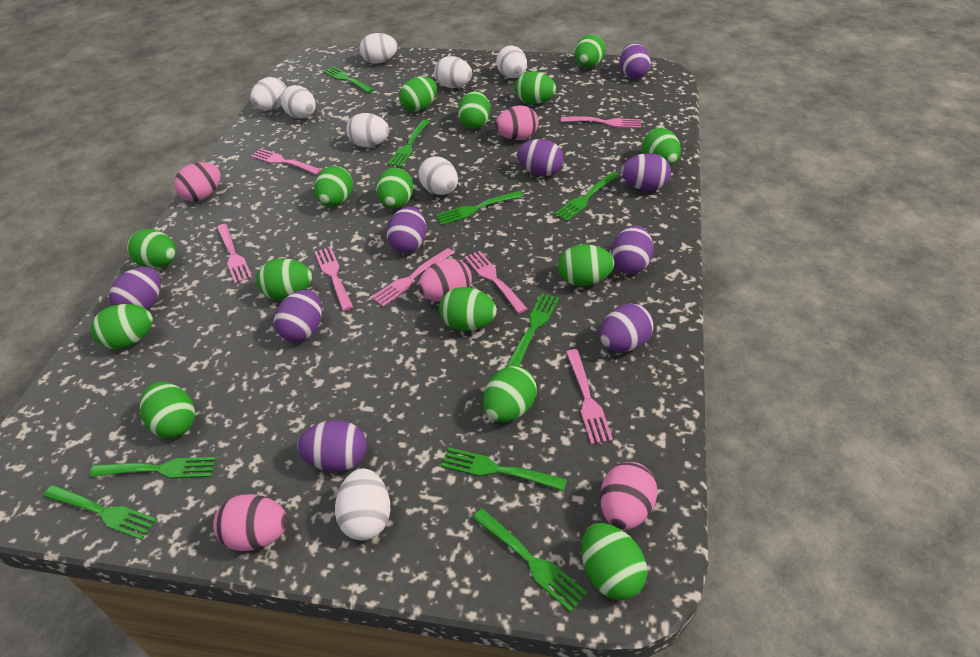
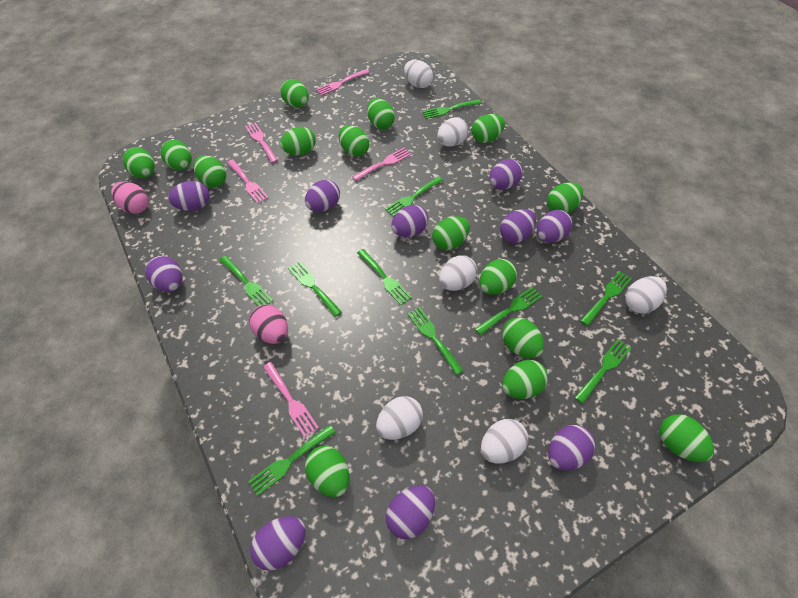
green fork: [43,485,157,540] [90,457,216,479] [323,66,374,93] [388,120,430,167] [436,191,523,225] [441,447,567,491] [472,508,588,612] [506,293,559,367] [554,172,619,221] = 9 -> [219,255,273,306] [248,425,336,496] [288,261,342,317] [357,249,412,305] [385,176,443,217] [407,307,464,375] [422,99,482,119] [475,287,542,335] [574,339,631,404] [580,271,632,326] = 10
pink egg: [174,162,221,202] [213,494,288,551] [418,258,472,302] [495,105,539,140] [600,462,657,530] = 5 -> [111,182,149,214] [249,305,288,344] = 2
pink fork: [217,224,252,284] [251,148,321,175] [315,247,353,311] [371,248,454,307] [465,251,528,314] [561,117,642,128] [566,349,613,444] = 7 -> [227,159,269,204] [245,122,278,163] [263,362,319,438] [316,69,370,96] [352,148,411,181] = 5
purple egg: [109,267,161,310] [274,290,322,342] [297,420,367,472] [386,207,426,253] [517,139,564,176] [600,303,654,352] [611,225,653,274] [619,43,651,79] [621,153,671,191] = 9 -> [145,256,183,292] [168,181,209,211] [250,516,306,571] [305,180,340,212] [386,485,435,539] [391,205,428,237] [489,159,523,190] [500,209,536,243] [537,210,573,243] [548,425,596,471] = 10
white egg: [251,77,287,111] [281,85,316,118] [335,468,390,540] [346,113,390,147] [359,33,398,64] [418,156,458,195] [434,56,472,88] [496,46,527,78] = 8 -> [376,396,423,440] [404,60,433,88] [437,117,468,147] [439,256,477,291] [481,419,528,464] [625,276,667,314] = 6

